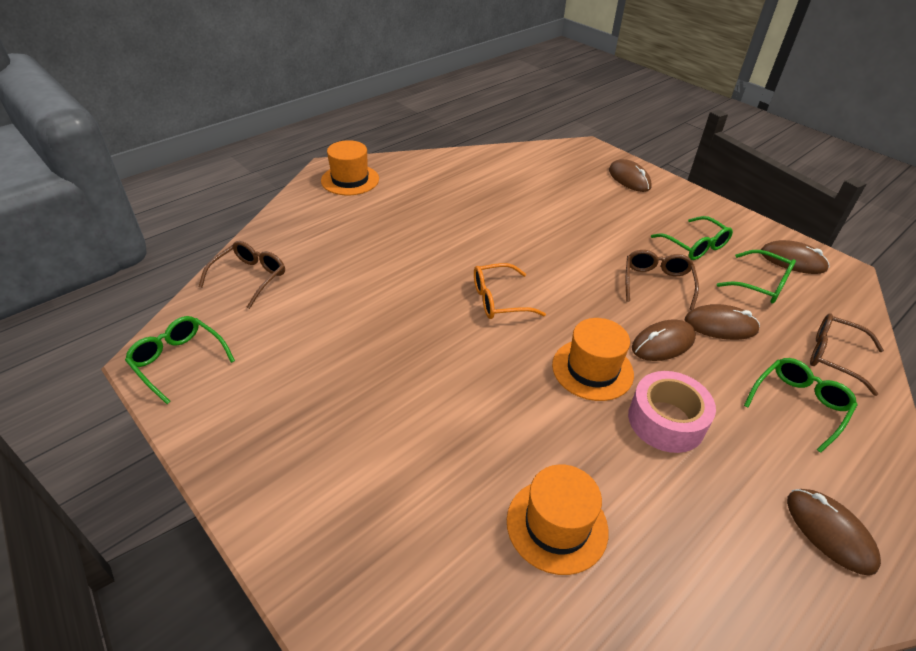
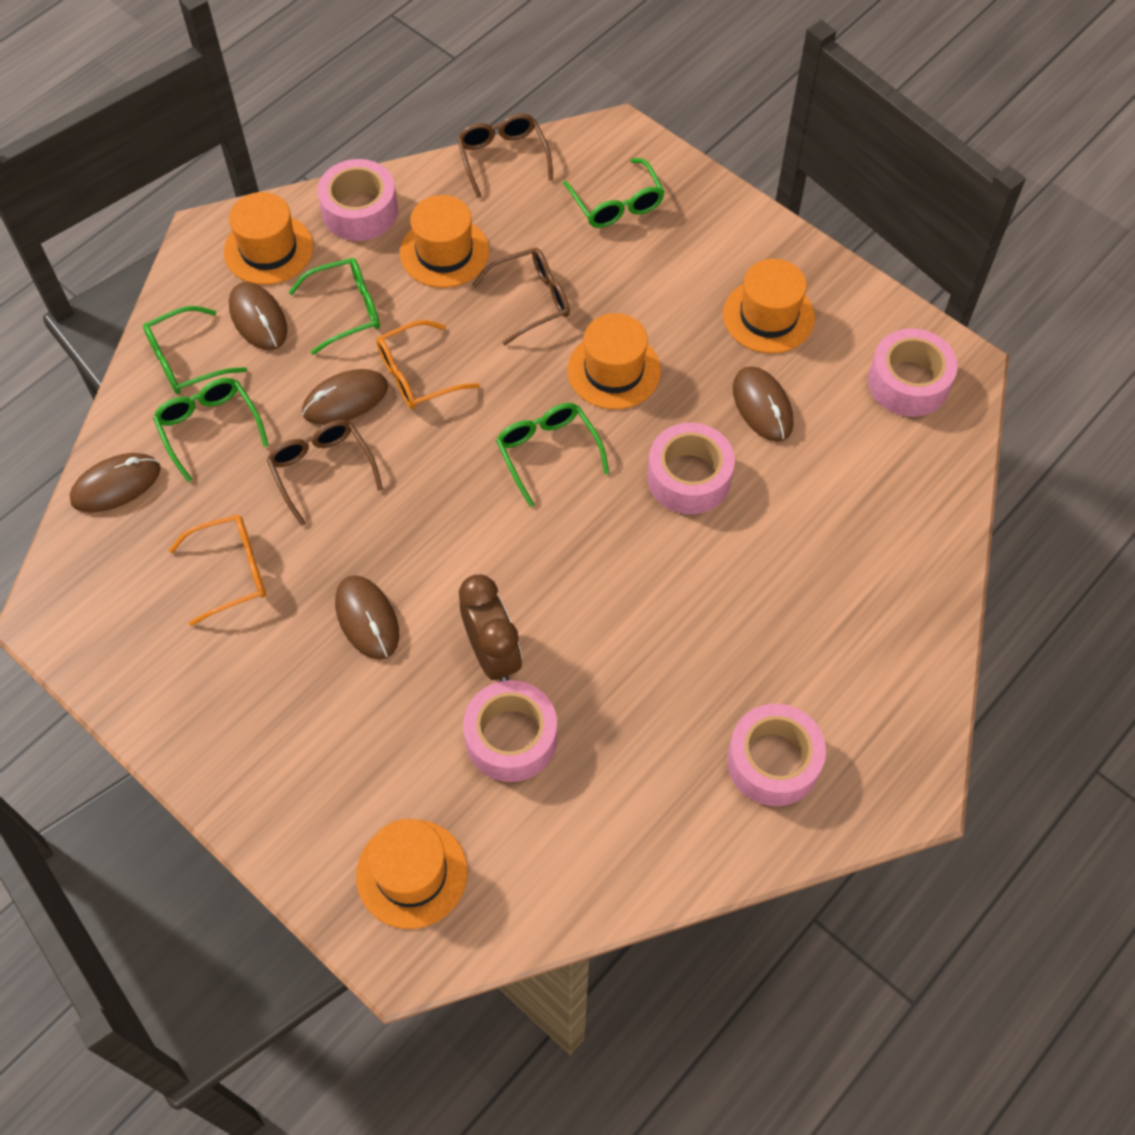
brown clock: none = 0 -> [459,575,522,681] = 1
green glasses: [125,316,235,404] [651,216,733,260] [717,250,796,304] [744,358,858,453] = 4 -> [143,306,247,394] [153,378,269,482] [289,258,380,355] [496,403,609,507] [563,158,665,228] = 5
orange glasses: [474,263,546,319] = 1 -> [169,515,266,626] [376,320,480,409] = 2
orange hat: [321,140,379,195] [507,464,609,575] [552,318,634,401] = 3 -> [224,192,313,285] [356,819,467,929] [400,195,489,288] [567,313,661,409] [723,259,815,354] = 5
pink tape: [628,371,716,453] = 1 -> [317,159,398,241] [463,680,557,782] [647,423,735,514] [727,704,826,806] [868,328,958,417] = 5

